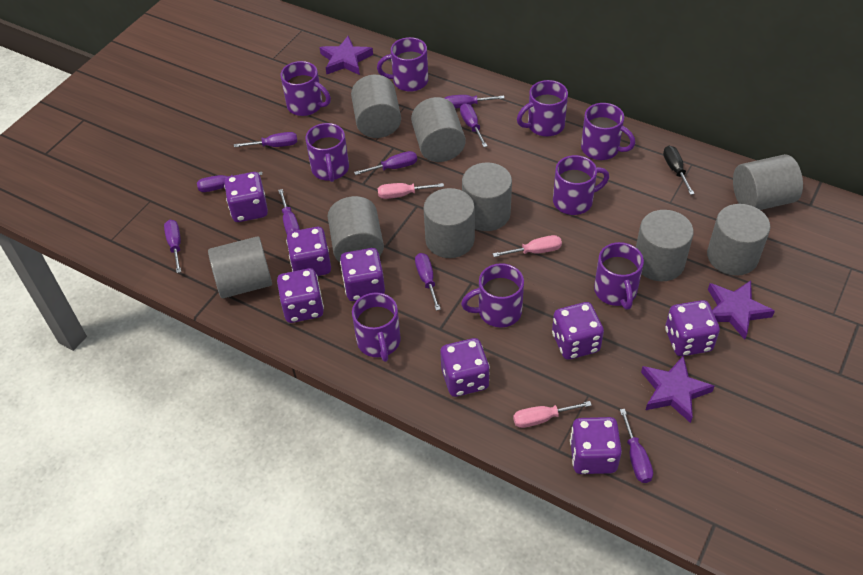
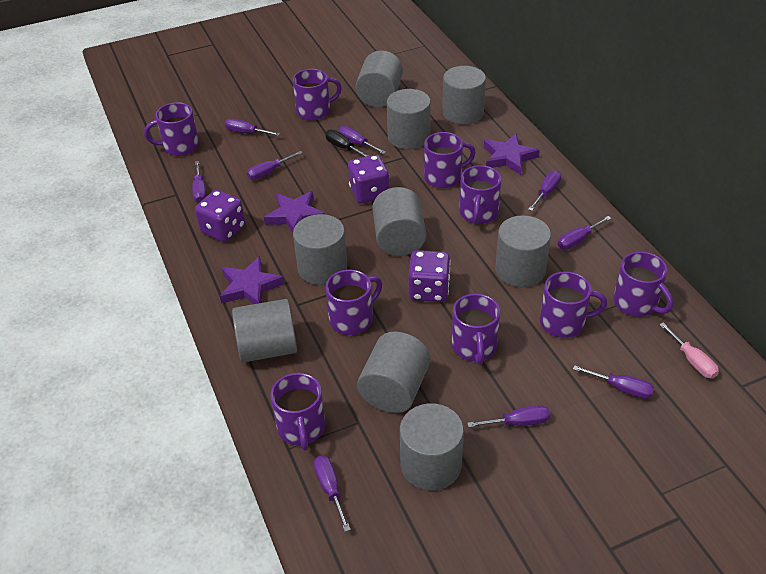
pink screwdriver: [378,183,444,199] [493,235,562,257] [513,401,592,428] = 3 -> [659,323,719,379] = 1
purple dice: [224,172,268,222] [277,268,324,323] [286,227,331,276] [340,248,385,301] [440,338,490,397] [552,302,604,360] [570,417,622,474] [665,300,720,356] = 8 -> [195,190,245,242] [348,155,390,203] [408,250,451,302] = 3

